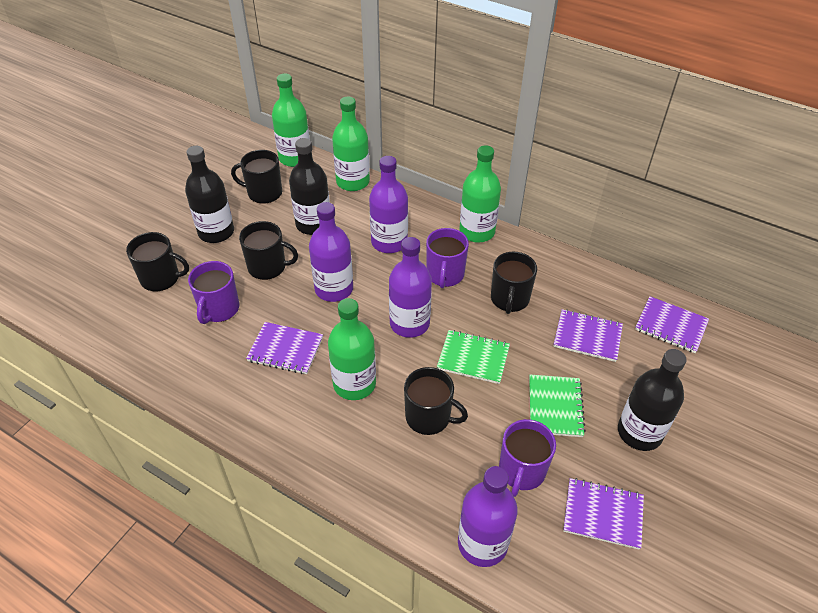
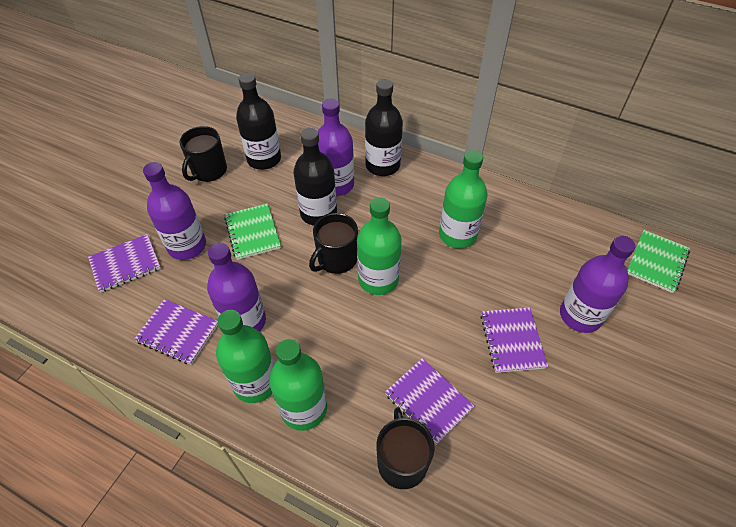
black mug: [126,232,189,291] [231,150,282,204] [239,221,298,280] [404,367,468,435] [491,252,537,314] = 5 -> [180,126,227,182] [309,213,358,274] [376,407,435,489] = 3
purple mug: [188,261,239,324] [426,228,469,288] [499,419,556,497] = 3 -> none = 0

